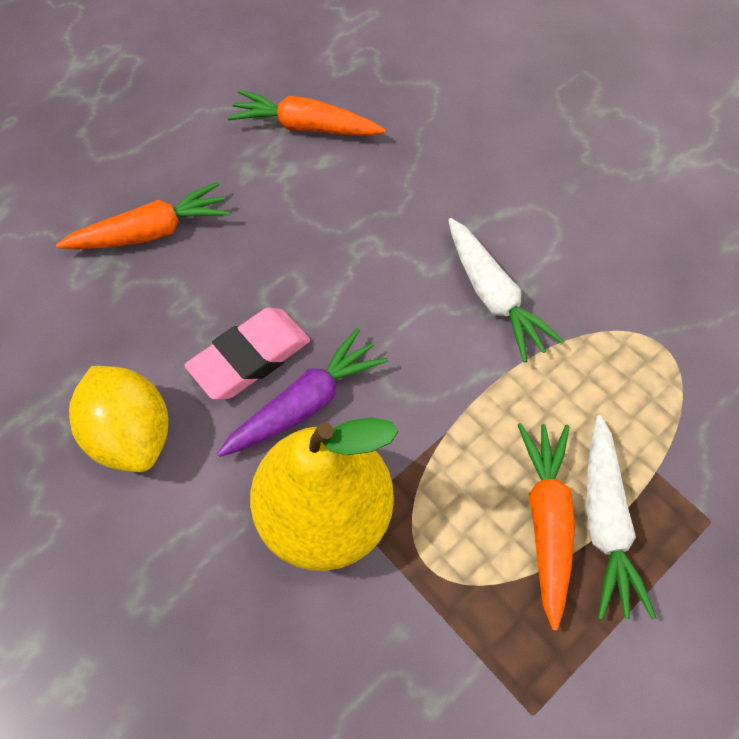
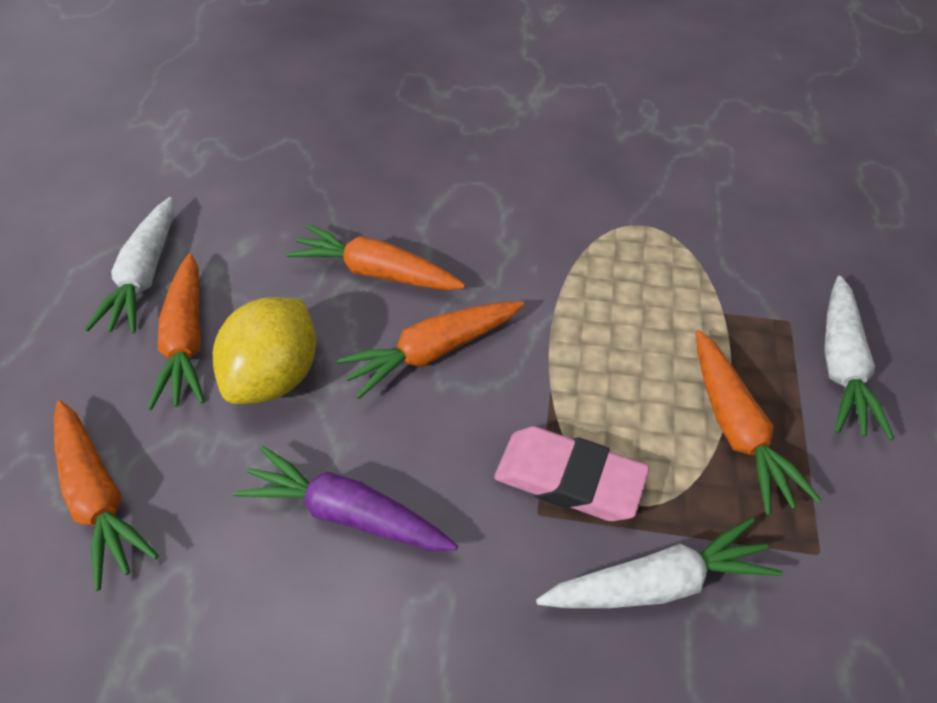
orange carrot: [56,182,230,250] [227,90,386,136] [518,423,575,631] = 3 -> [54,400,159,591] [148,253,205,411] [286,224,465,290] [336,301,524,399] [696,330,821,515] = 5
white carrot: [448,218,564,362] [586,415,656,620] = 2 -> [85,197,174,334] [536,517,782,608] [824,276,894,440] = 3
yellow pear: [250,417,399,571] = 1 -> none = 0

